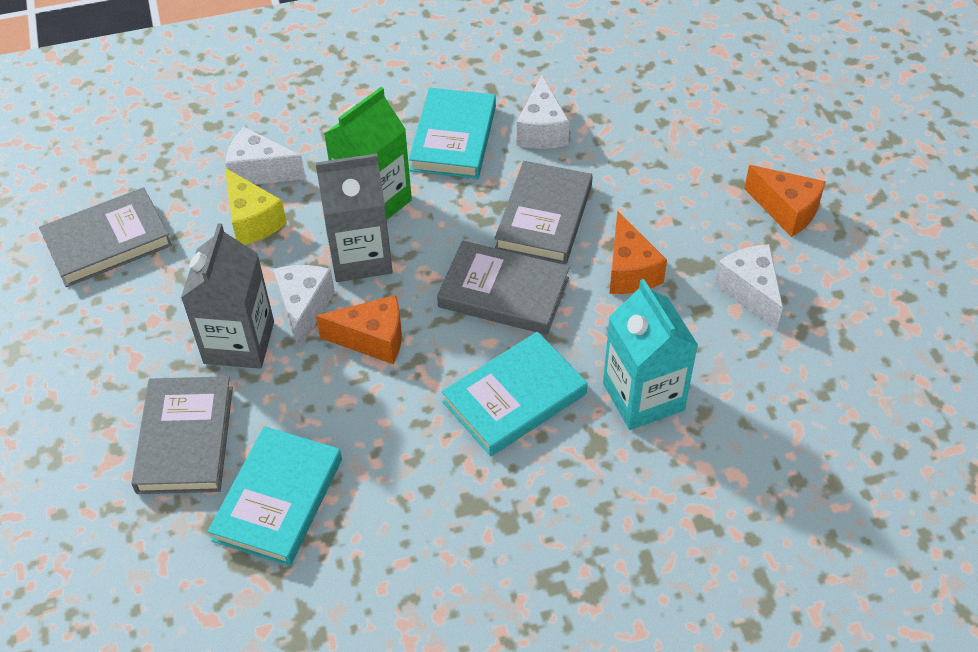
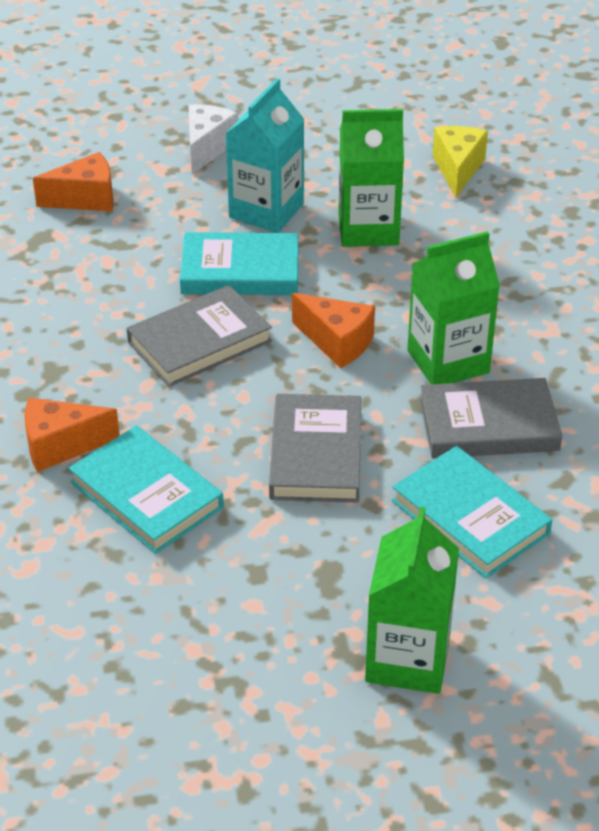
green carton: [324,87,412,220] = 1 -> [338,109,404,247] [365,506,459,694] [407,231,500,384] = 3
grey book: [39,187,172,287] [131,376,233,494] [437,240,570,335] [495,161,593,264] = 4 -> [127,285,272,387] [269,394,361,503] [420,378,562,459] = 3
grey carton: [181,223,274,369] [315,153,393,282] = 2 -> none = 0
white cheese: [226,127,306,185] [273,265,335,351] [517,75,570,149] [715,244,783,330] = 4 -> [189,104,238,174] = 1

